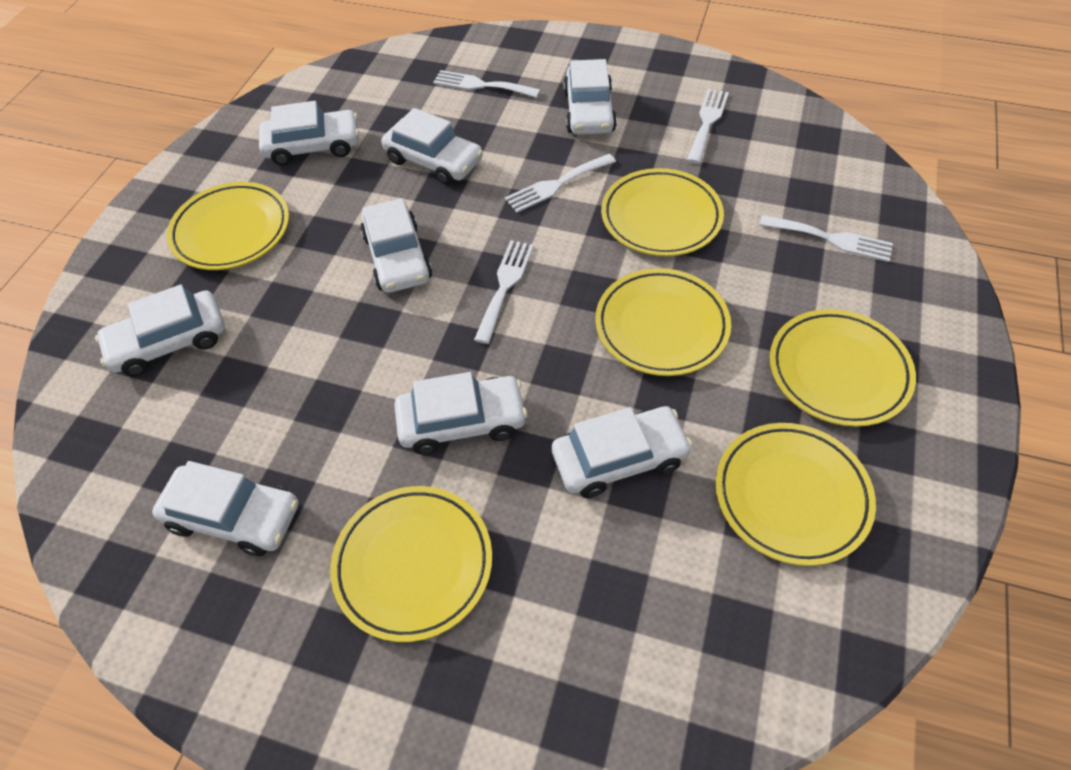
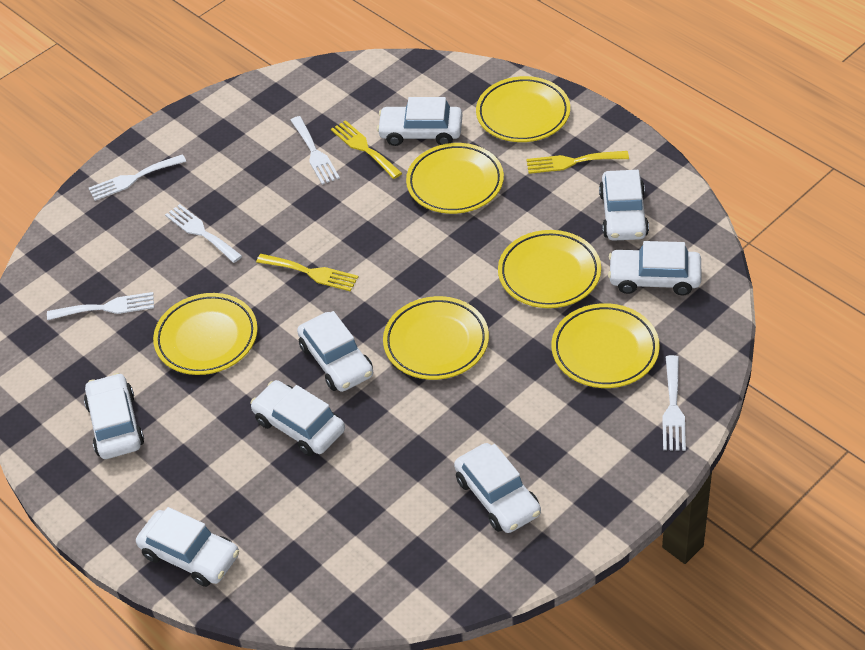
yellow fork: none = 0 -> [256,254,358,292] [331,120,402,179] [526,151,629,174] = 3

